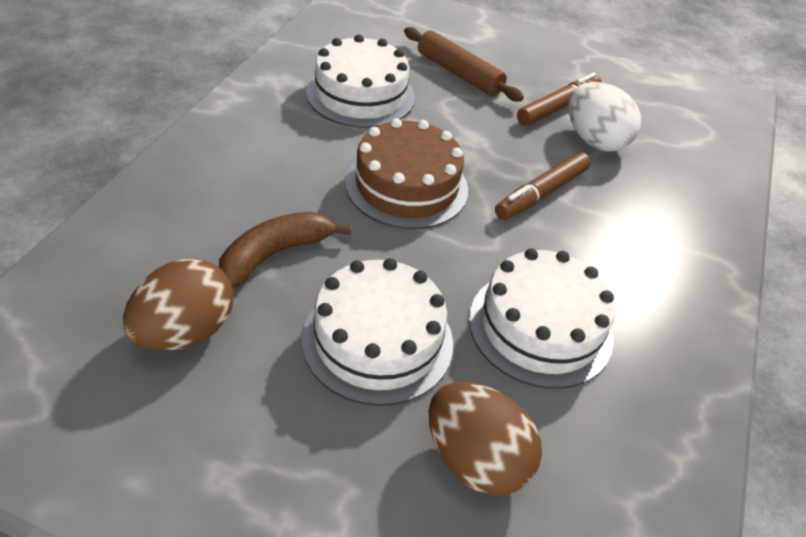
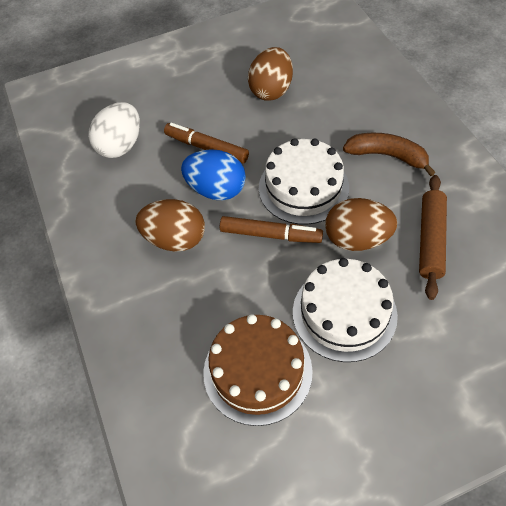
blue egg: none = 0 -> [181,149,246,200] = 1
brown egg: [123,258,234,350] [429,382,542,495] = 2 -> [136,199,205,252] [248,47,293,101] [325,198,397,251] = 3
white cake: [302,258,453,406] [306,34,415,128] [469,248,615,389] = 3 -> [259,138,349,225] [293,258,398,362] = 2

